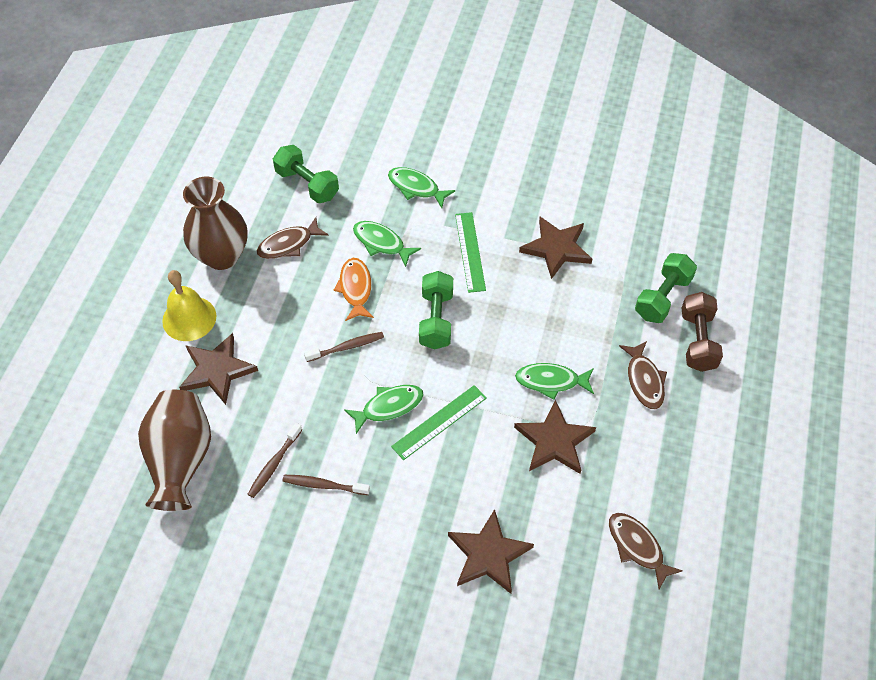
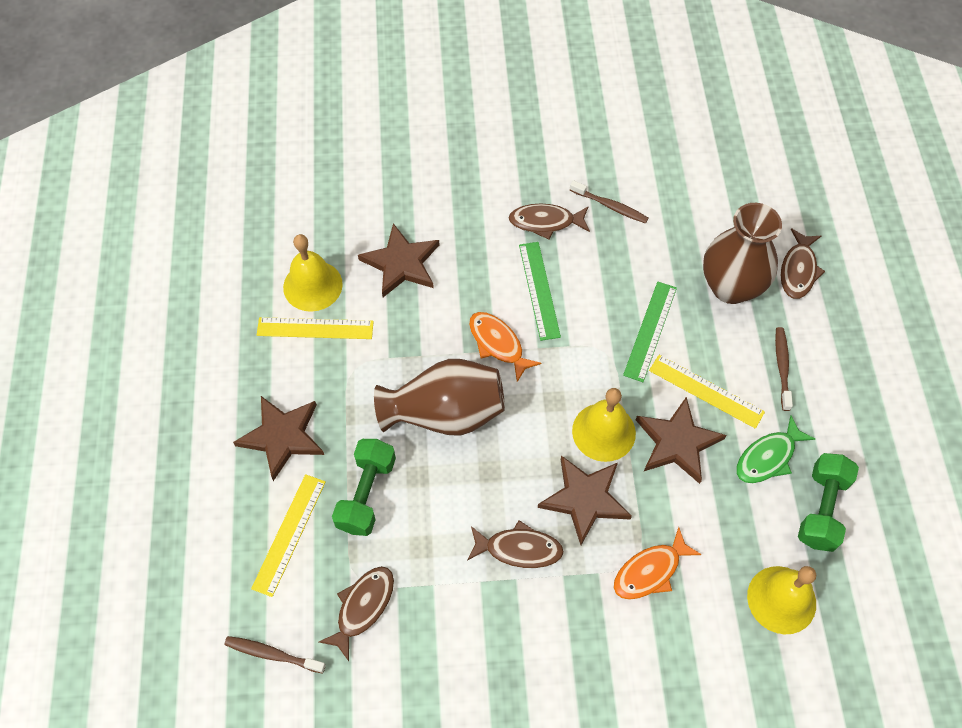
brown dumbbell: [682,292,723,372] = 1 -> none = 0
brown fish: [257,217,329,259] [609,513,683,589] [619,341,667,410] = 3 -> [319,566,394,661] [467,520,564,568] [509,204,590,239] [781,228,825,299] = 4
green dumbbell: [273,145,339,203] [419,271,453,349] [635,253,697,323] = 3 -> [332,439,396,536] [798,453,859,552] = 2
green fish: [344,385,423,434] [353,221,421,267] [388,167,455,208] [515,363,594,400] = 4 -> [736,416,815,483] = 1
orange fish: [334,258,374,321] = 1 -> [469,312,541,382] [614,527,702,600] = 2
yellow bell: [162,270,216,341] = 1 -> [283,234,343,312] [572,388,636,462] [747,566,816,634] = 3
yellow ruler: none = 0 -> [251,474,326,597] [257,317,374,339] [649,355,765,429] = 3

